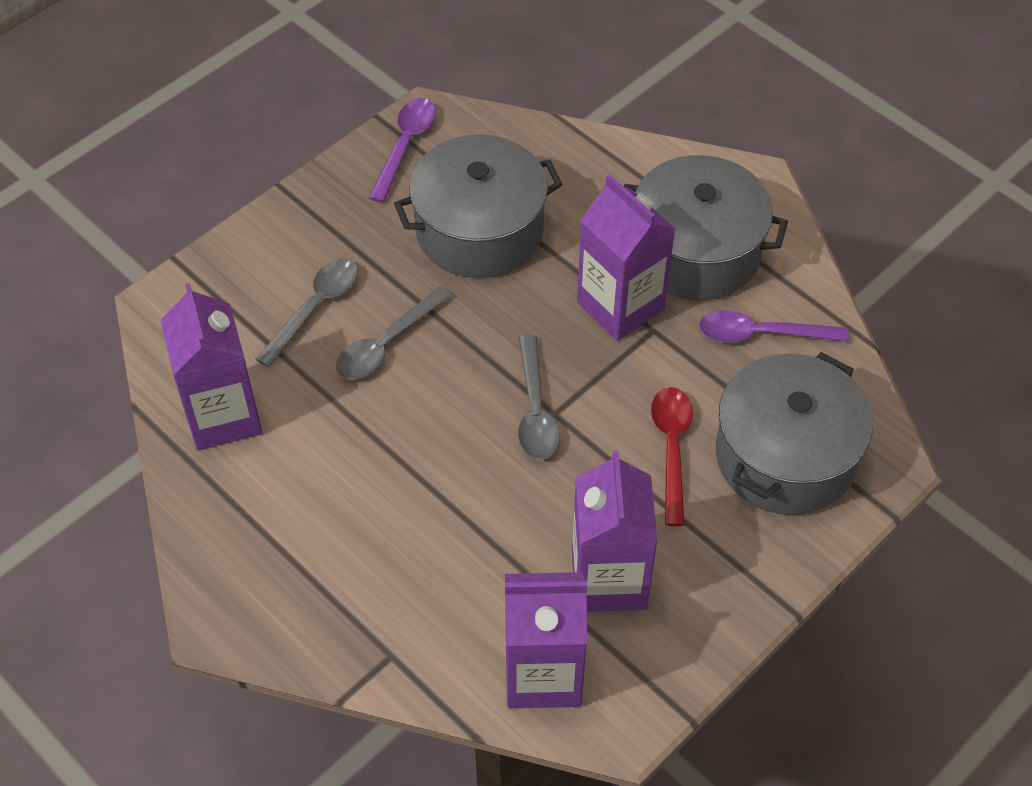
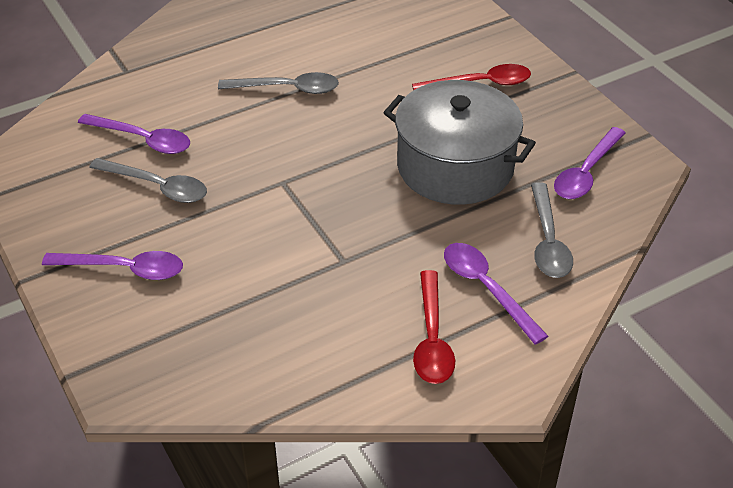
grey pot: [394,134,563,278] [624,155,788,300] [716,352,873,515] = 3 -> [384,80,536,205] = 1
purple carton: [160,283,262,450] [505,572,587,708] [572,450,658,612] [577,174,675,341] = 4 -> none = 0
purple spoon: [369,98,436,203] [699,310,849,343] = 2 -> [42,251,183,280] [78,114,190,154] [444,243,548,345] [554,127,625,199] = 4
red spoon: [651,387,693,526] = 1 -> [412,64,531,91] [413,270,455,384] = 2

